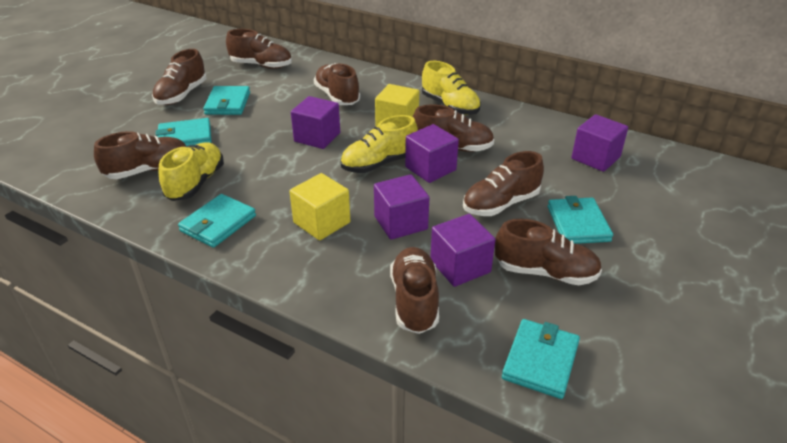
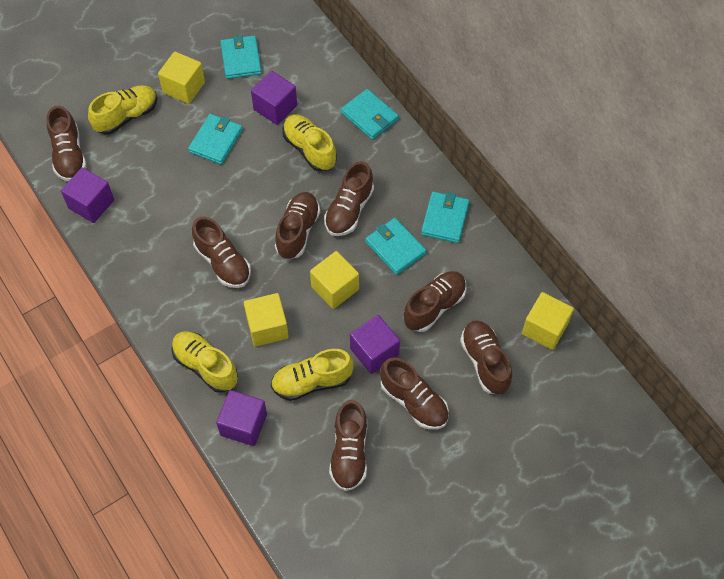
purple cube: [291,96,340,149] [374,174,429,240] [405,124,459,183] [430,214,495,287] [571,114,628,172] = 5 -> [61,168,114,223] [216,390,267,446] [251,71,297,125] [350,315,400,374] = 4
yellow cube: [289,173,350,240] [375,84,419,127] = 2 -> [158,52,205,104] [244,293,289,347] [310,251,359,309] [522,292,574,350] = 4
yellow shoe: [158,143,224,201] [340,115,418,173] [422,61,481,115] = 3 -> [88,85,157,135] [171,331,238,393] [271,349,354,401] [283,115,336,172] = 4

